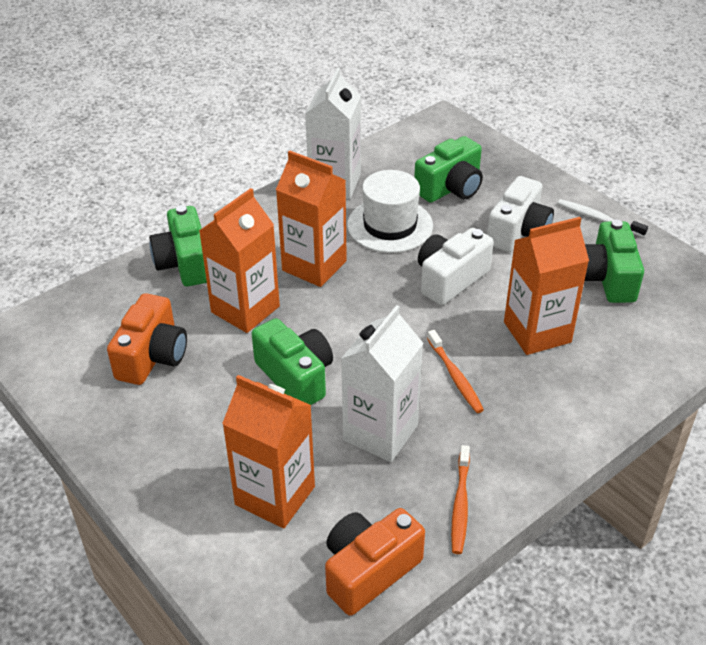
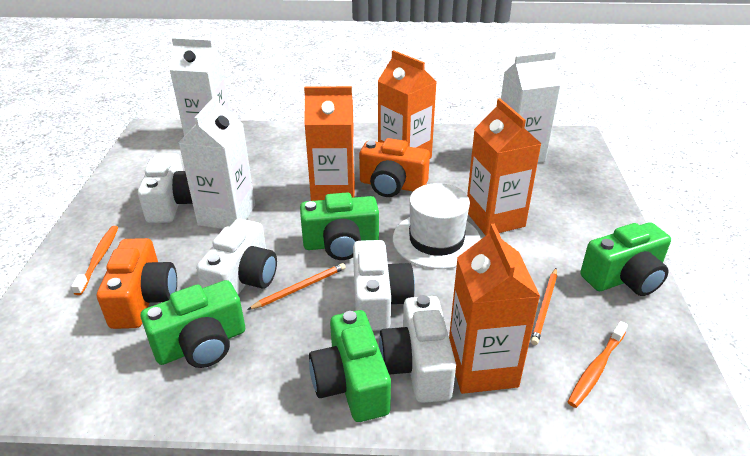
orange pencil: none = 0 -> [247,263,346,310] [531,268,557,345] = 2
white camera: [418,228,494,306] [487,176,554,252] = 2 -> [138,153,193,223] [196,219,277,295] [353,240,415,331] [379,295,456,403] = 4
white carton: [305,68,361,199] [341,305,423,462] = 2 -> [169,38,231,136] [179,95,255,229] [501,51,561,163] = 3
white toothbrush: [557,199,648,237] = 1 -> none = 0

